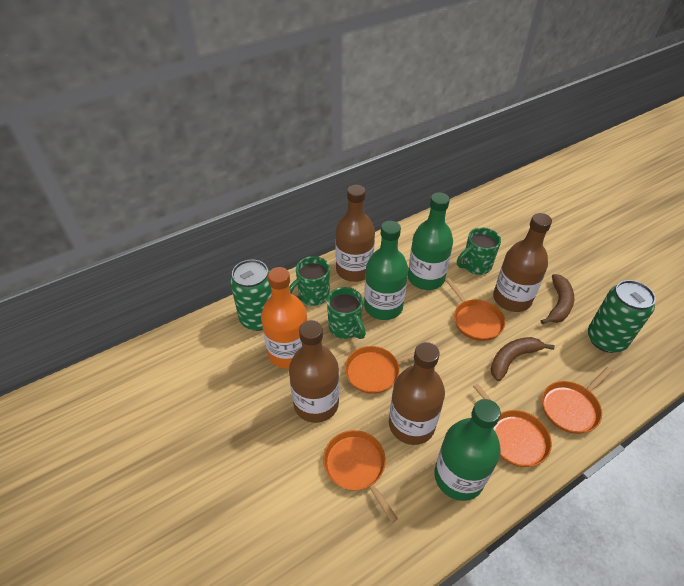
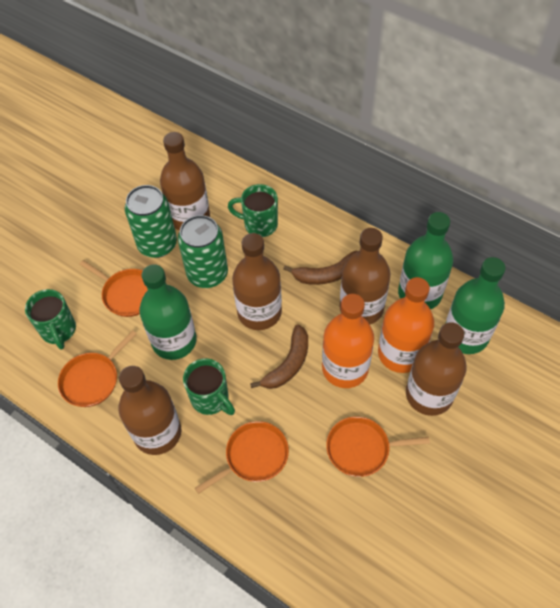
brown bottle: [289,320,339,423] [335,185,375,282] [389,342,445,445] [493,213,552,312] = 4 -> [118,366,181,455] [160,132,210,231] [232,233,282,330] [339,228,390,324] [406,322,467,416] = 5
orange bottle: [261,267,308,369] = 1 -> [322,294,374,388] [378,277,434,373] = 2
orange pan: [323,430,398,523] [345,346,415,394] [446,278,505,341] [473,383,552,467] [542,367,612,434] = 5 -> [58,330,137,407] [79,260,148,317] [195,421,289,494] [326,416,430,477] = 4

